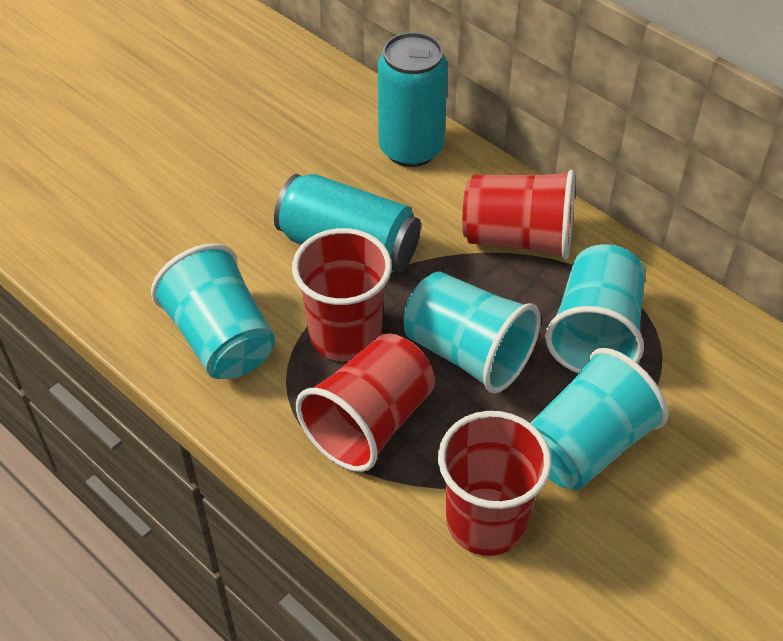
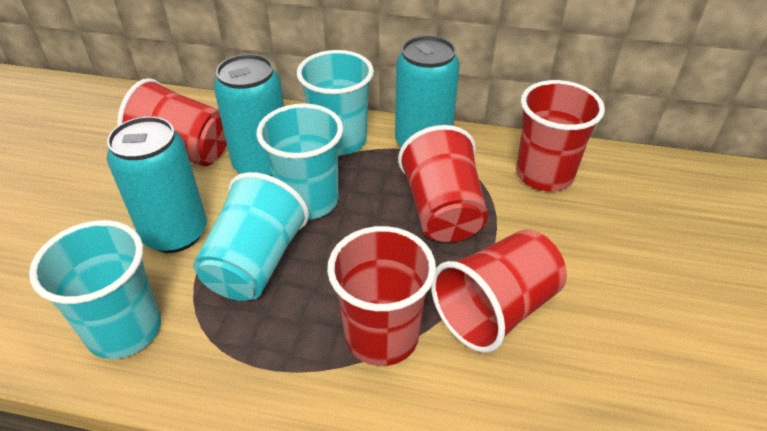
red cup: [292,228,392,361] [296,333,435,472] [438,411,552,556] [462,170,575,260] = 4 -> [117,78,227,166] [327,226,436,366] [398,125,488,242] [431,229,567,353] [516,80,605,191] = 5
turquoise can: [274,174,421,273] [378,32,448,167] = 2 -> [107,116,207,253] [214,54,284,176] [395,36,460,147] = 3

